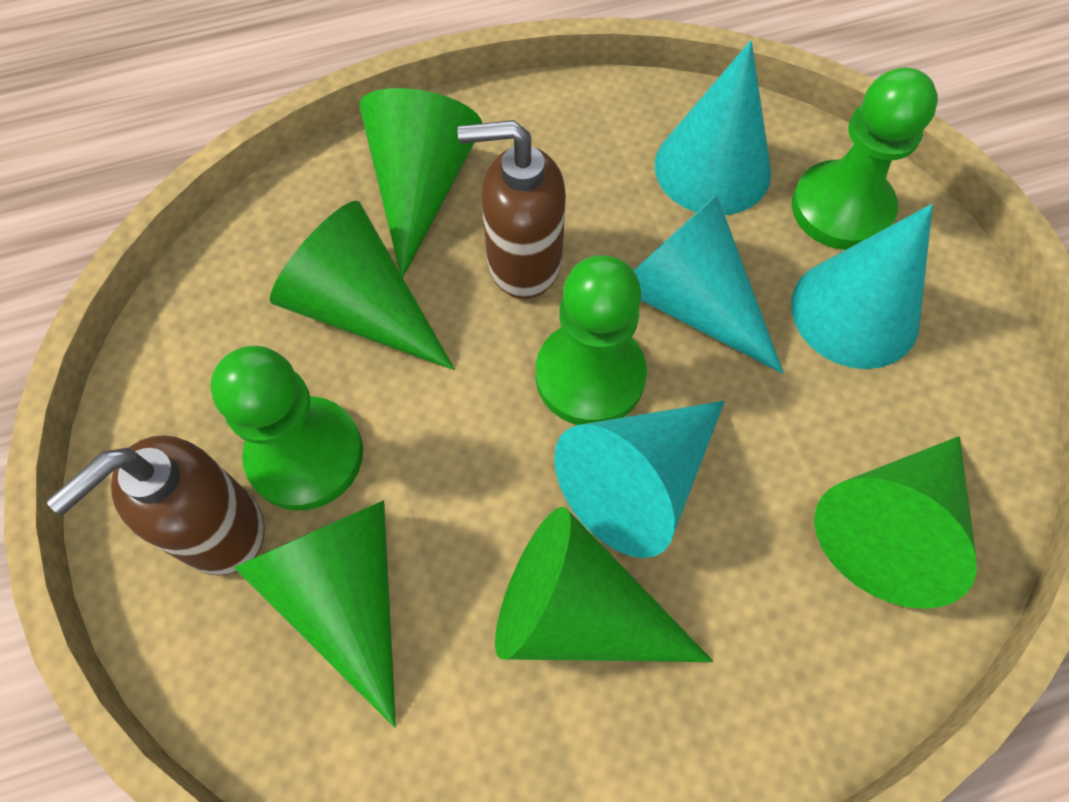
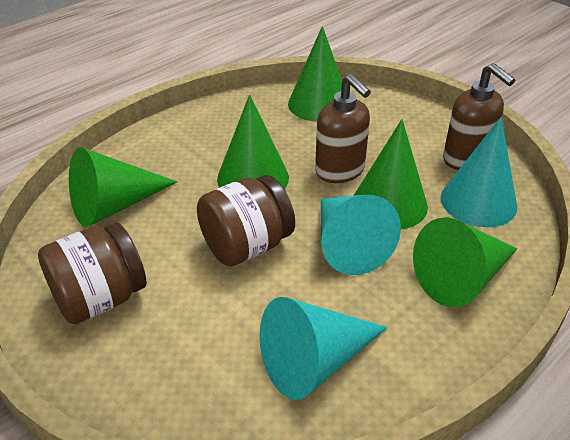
brown jar: none = 0 -> [38,223,147,324] [197,175,295,266] = 2
green pawn: [210,346,363,511] [536,255,647,425] [792,67,938,250] = 3 -> none = 0
turquoise cone: [554,401,725,558] [634,195,784,374] [655,40,771,215] [791,204,933,369] = 4 -> [260,297,388,400] [321,195,401,275] [441,117,517,227] = 3

